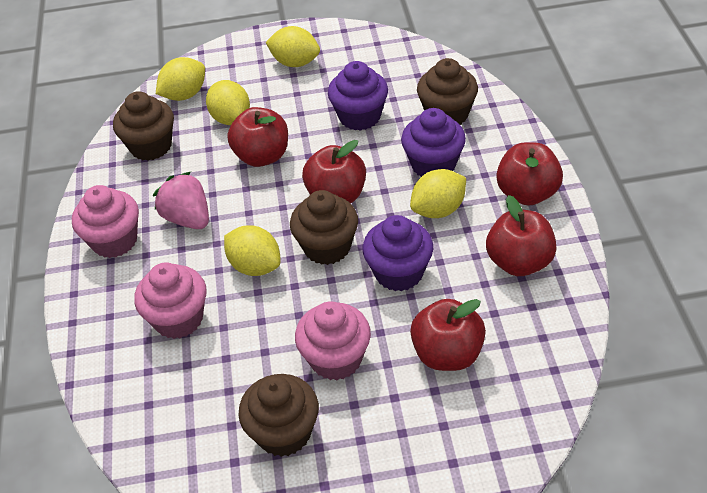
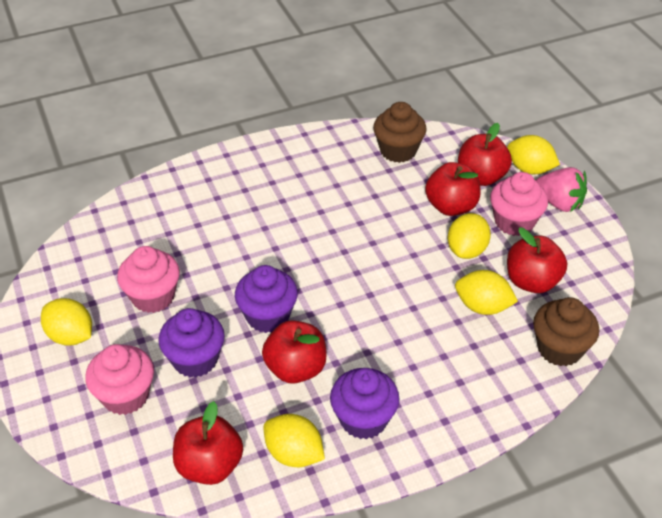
brown cupcake: [113,91,174,161] [238,374,319,457] [290,190,358,265] [417,58,478,125] = 4 -> [373,102,427,163] [533,297,599,366] = 2

